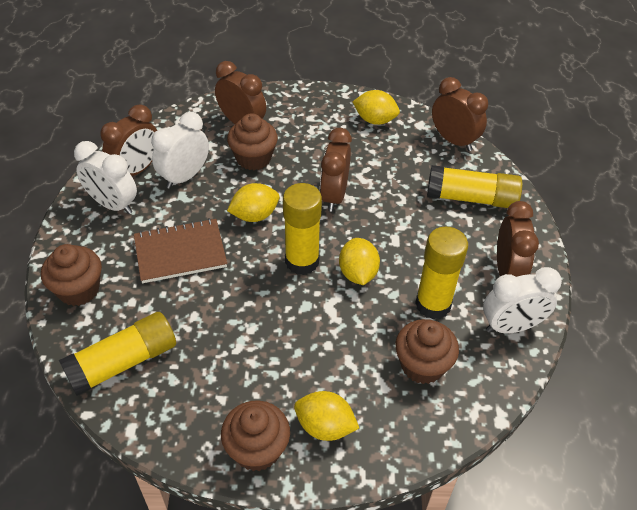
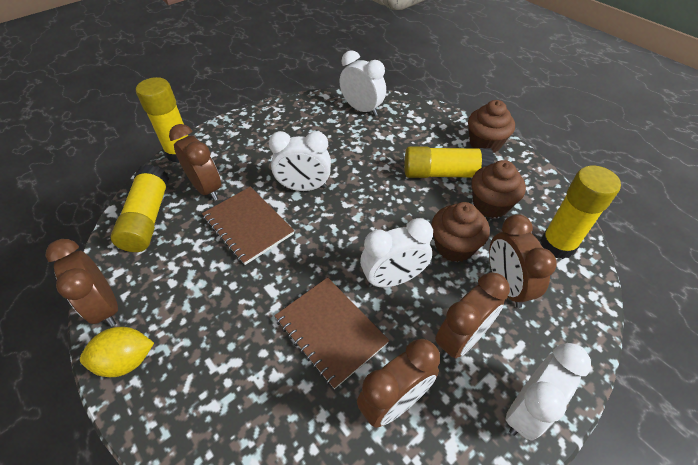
brown cupcake: [41,244,102,306] [221,400,290,471] [227,113,278,170] [395,319,459,384] = 4 -> [431,202,490,262] [468,100,515,153] [471,160,526,218] = 3
brown notebook: [134,218,227,283] = 1 -> [202,187,294,265] [274,277,389,389] = 2
white clock: [74,141,137,214] [151,112,209,189] [483,267,562,333] = 3 -> [269,131,331,191] [339,50,386,116] [360,218,433,288] [506,343,591,441] = 4
yellow lemon: [227,183,279,222] [294,391,359,441] [339,238,380,285] [352,90,400,125] = 4 -> [80,327,154,377] = 1

